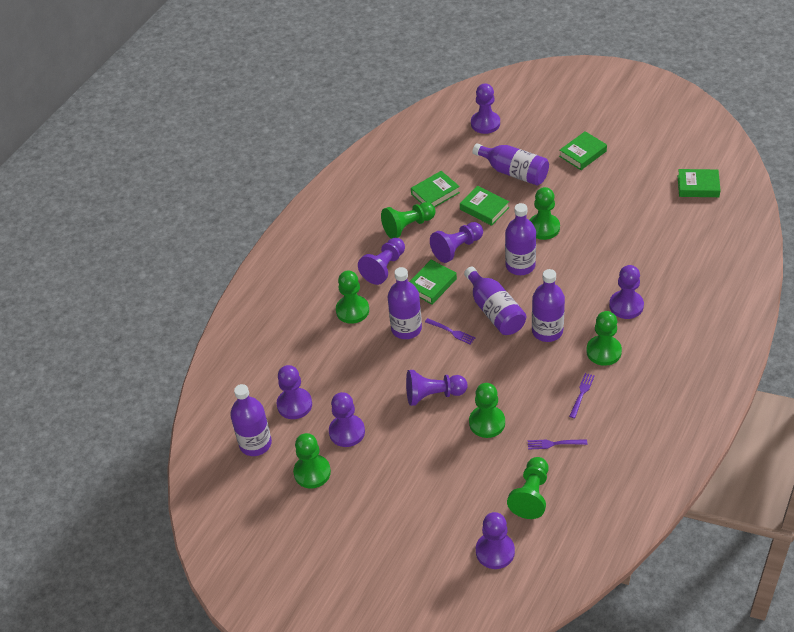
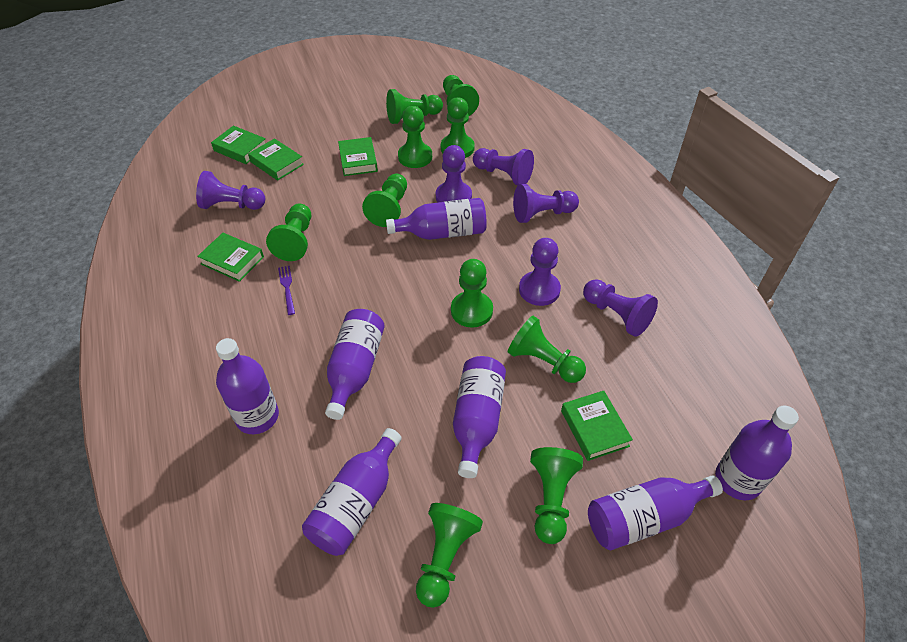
green pawn: [293,433,331,488] [336,270,369,324] [381,202,435,239] [469,383,505,438] [507,457,549,519] [530,187,560,240] [586,311,622,366] = 7 -> [266,204,311,261] [362,174,407,227] [386,89,443,124] [398,106,432,168] [416,503,483,608] [441,97,475,158] [443,75,479,116] [451,259,493,328] [508,316,586,383] [530,447,583,544] = 10
purple bottle: [230,384,272,456] [388,267,422,339] [464,267,526,335] [472,143,549,185] [505,203,536,275] [532,269,565,342] = 6 -> [216,338,279,434] [302,428,402,556] [325,309,385,420] [386,198,487,240] [453,356,506,478] [588,475,723,550] [715,406,799,500] = 7
purple fork: [425,318,475,345] [528,439,587,450] [569,373,595,418] = 3 -> [278,266,295,315] = 1
purple pawn: [276,365,312,419] [329,392,365,447] [358,238,405,285] [406,370,468,406] [430,222,483,263] [471,83,500,134] [476,512,515,569] [609,265,644,319] = 8 -> [196,171,265,210] [436,145,472,202] [473,148,534,185] [513,184,579,223] [519,238,561,306] [583,279,658,337] = 6

